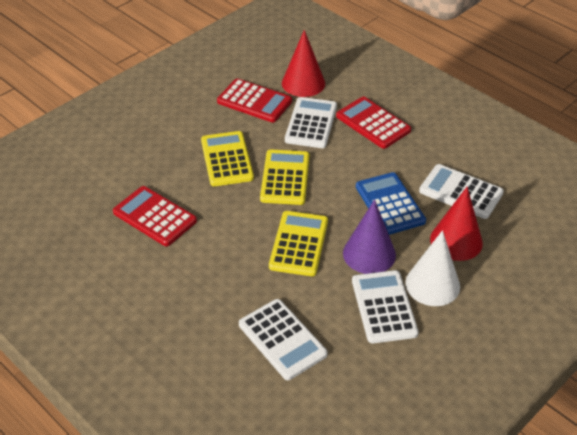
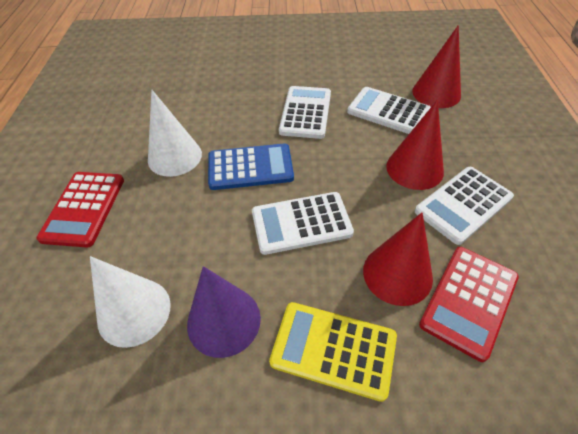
red calculator: [113,186,197,246] [217,79,292,123] [336,97,411,149] = 3 -> [36,172,124,247] [419,247,519,362] = 2
red cone: [282,30,325,97] [430,187,483,261] = 2 -> [363,213,433,306] [386,100,444,190] [412,25,461,108] = 3
white cone: [405,230,460,306] = 1 -> [90,256,171,348] [148,90,202,177] = 2
yellow calculator: [201,131,254,186] [260,150,310,205] [269,211,328,276] = 3 -> [269,302,397,402] = 1

